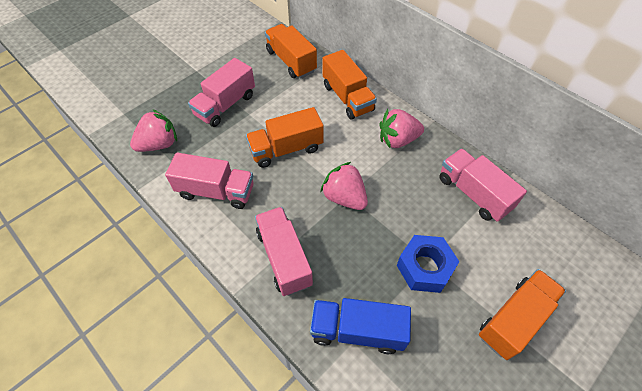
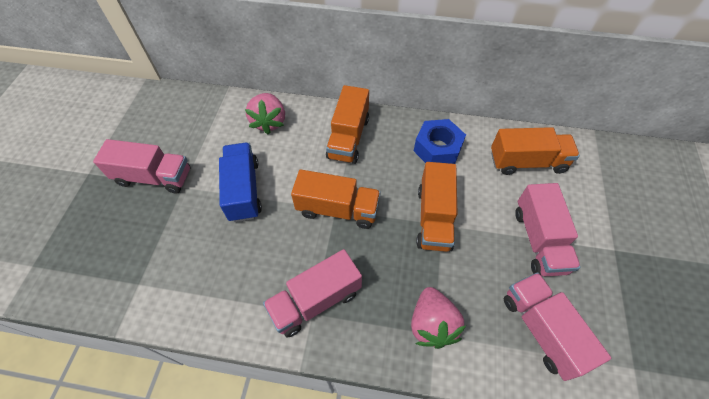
pink strawberry: [130,109,177,152] [320,162,368,210] [380,109,424,148] = 3 -> [245,93,285,134] [411,287,466,349] = 2

